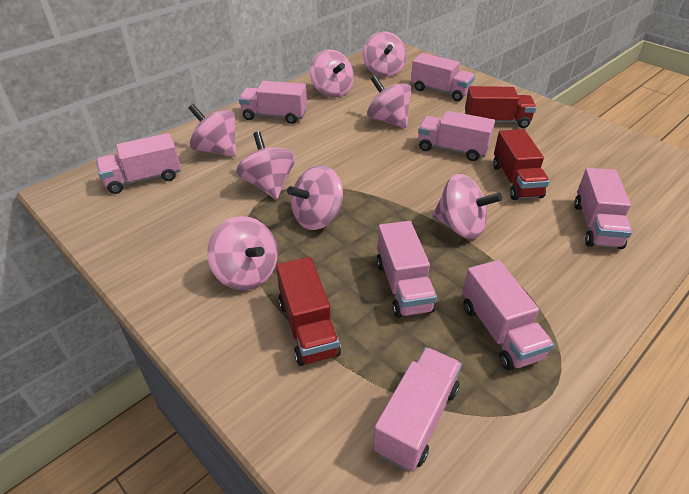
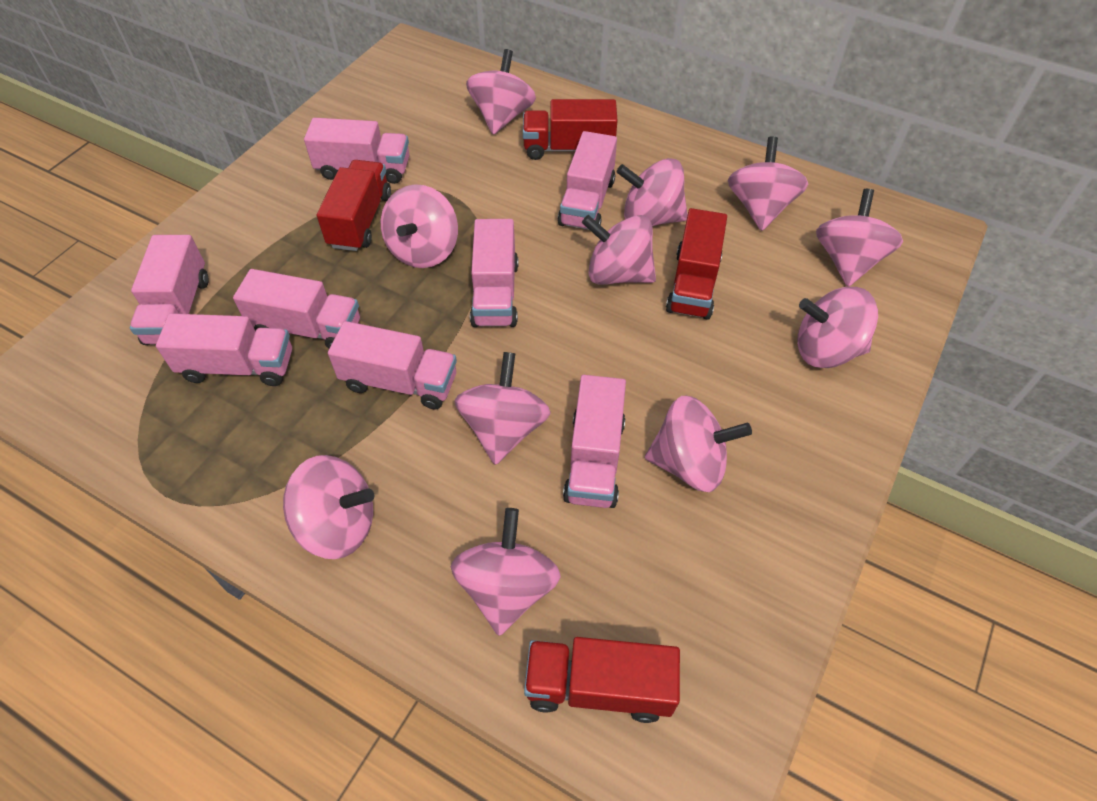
pink spinning top: [188,104,236,157] [207,216,278,290] [236,131,295,200] [287,165,343,230] [310,49,354,98] [363,31,406,77] [367,75,412,128] [432,174,502,239] = 8 -> [283,455,374,559] [381,184,458,268] [451,508,561,636] [454,352,550,465] [466,49,536,135] [582,215,656,285] [617,158,688,226] [645,396,752,492] [728,136,808,231] [797,287,878,368] [816,189,903,287] = 11
red truck: [276,257,341,366] [465,86,536,128] [493,129,550,200] = 3 -> [317,160,391,251] [523,99,618,160] [524,637,680,723] [666,208,727,320] = 4

